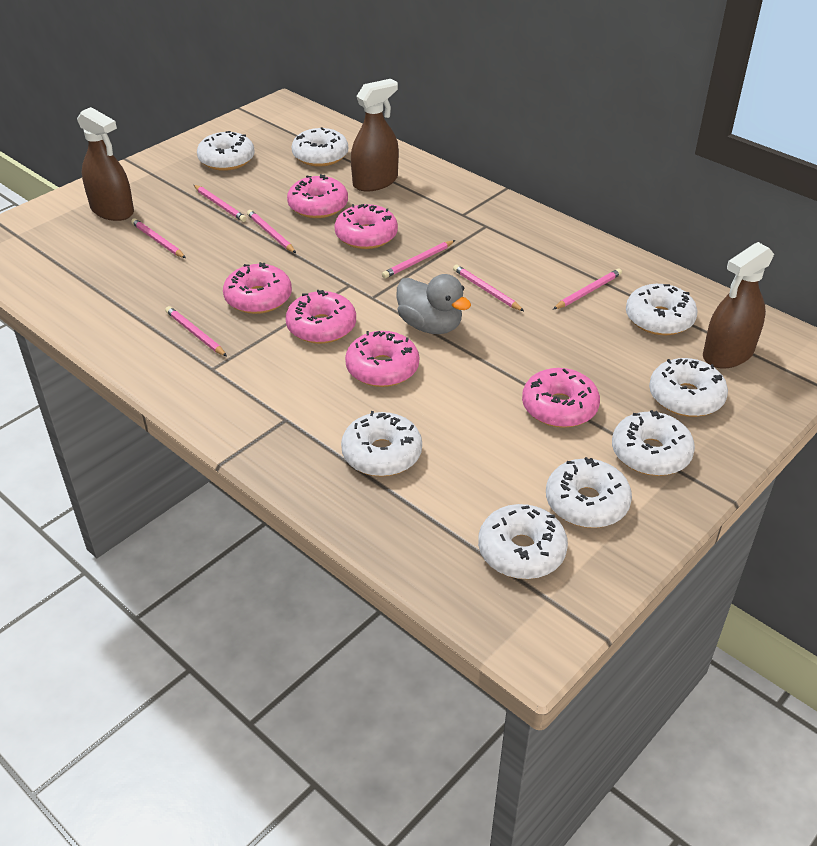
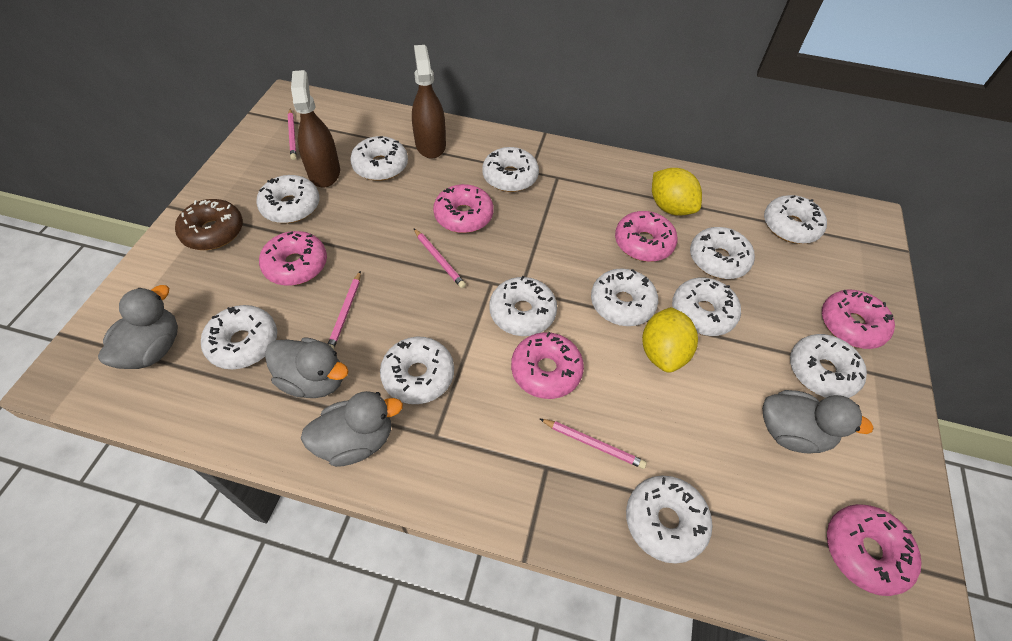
brown donut: none = 0 -> [175,199,243,250] = 1
brown spray bottle: [77,107,134,221] [351,79,399,192] [703,242,774,369] = 3 -> [291,70,340,188] [412,45,446,159] = 2
grey duck: [397,274,471,334] = 1 -> [98,285,178,369] [265,337,348,398] [301,391,403,467] [762,390,874,454] = 4
pink pencil: [131,218,186,258] [165,306,227,356] [194,185,247,222] [247,210,296,253] [382,240,455,278] [453,265,524,311] [553,268,622,309] = 7 -> [288,109,297,160] [328,271,361,349] [414,229,466,288] [540,419,647,469] = 4
white donut: [197,131,255,171] [292,127,348,166] [341,411,422,477] [478,504,568,579] [546,457,632,528] [612,410,695,476] [626,284,698,335] [649,358,728,417] = 8 -> [201,305,277,369] [256,175,320,223] [350,136,408,181] [380,337,454,404] [482,147,539,192] [489,276,557,336] [591,268,658,326] [626,476,712,563] [672,278,741,336] [690,227,755,279] [764,195,827,244] [790,334,867,398] = 12
yellow lemon: none = 0 -> [642,307,698,373] [652,168,702,216] = 2

